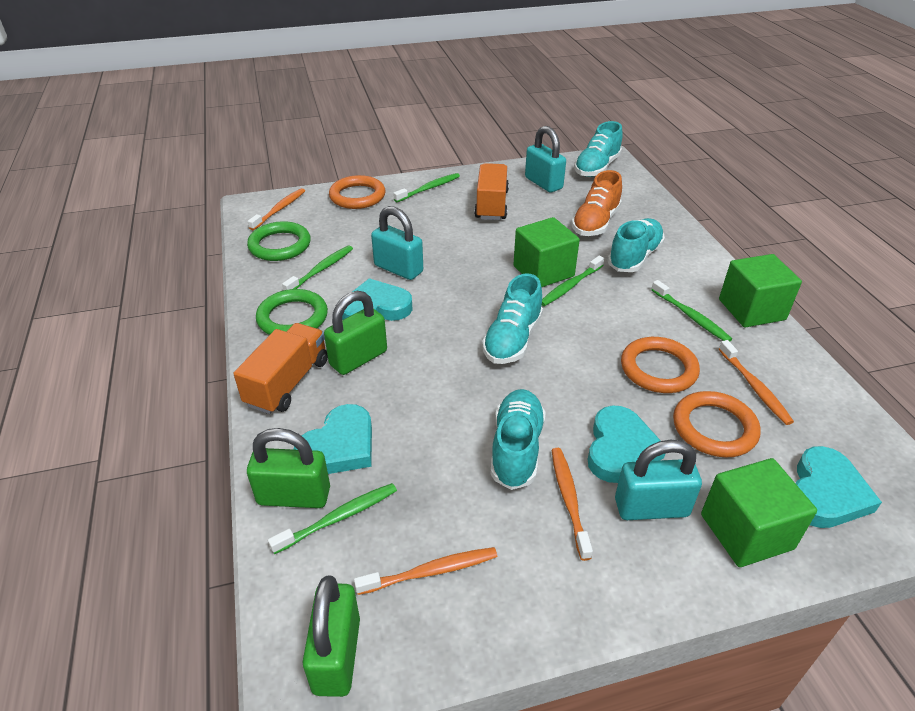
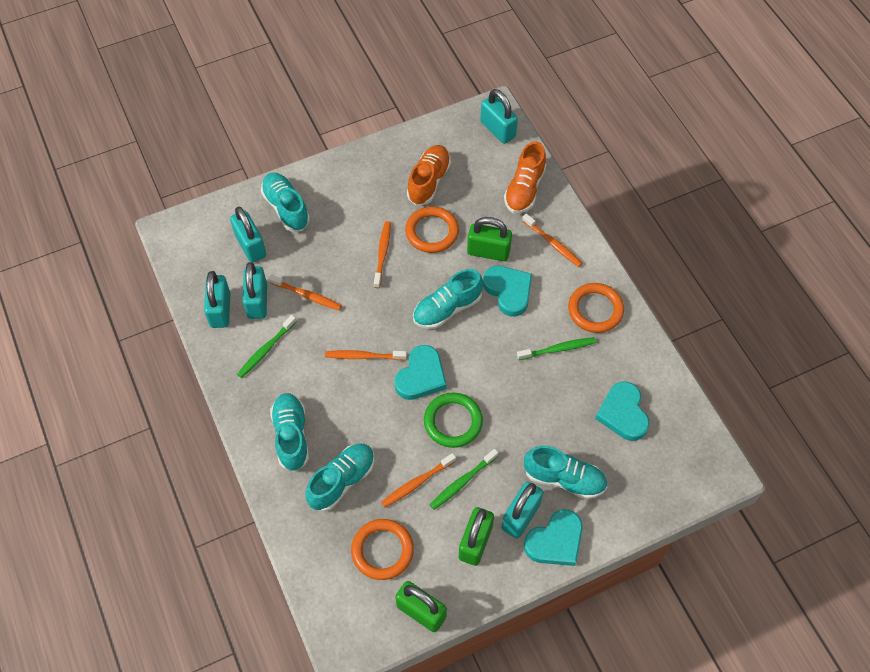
green cube: [513,217,580,288] [701,458,817,567] [719,254,802,327] = 3 -> none = 0
green ring: [247,221,311,261] [256,289,328,335] = 2 -> [424,393,483,448] = 1
green toothbrush: [268,483,397,554] [282,245,353,291] [393,173,460,202] [542,255,604,306] [651,280,732,342] = 5 -> [237,315,297,378] [430,449,498,510] [517,337,596,360] = 3
orange shoe: [571,170,622,236] = 1 -> [407,145,451,205] [504,141,546,214] = 2
orange toothbrush: [248,188,305,230] [354,547,497,595] [552,448,593,561] [719,340,794,425] = 4 -> [268,274,342,310] [325,350,407,360] [374,221,391,288] [381,453,456,507] [522,213,583,267] = 5
orange truck: [233,323,328,414] [474,163,509,220] = 2 -> none = 0
turquoise padlock: [371,206,423,280] [525,126,566,193] [615,440,702,520] = 3 -> [204,271,230,328] [230,207,266,263] [243,262,267,319] [480,89,518,144] [502,481,544,538] = 5
turquoise shoe: [482,273,543,364] [490,389,546,490] [574,121,623,177] [607,218,665,272] = 4 -> [261,173,310,232] [270,393,309,472] [305,444,374,512] [413,269,483,329] [524,446,607,499] = 5

